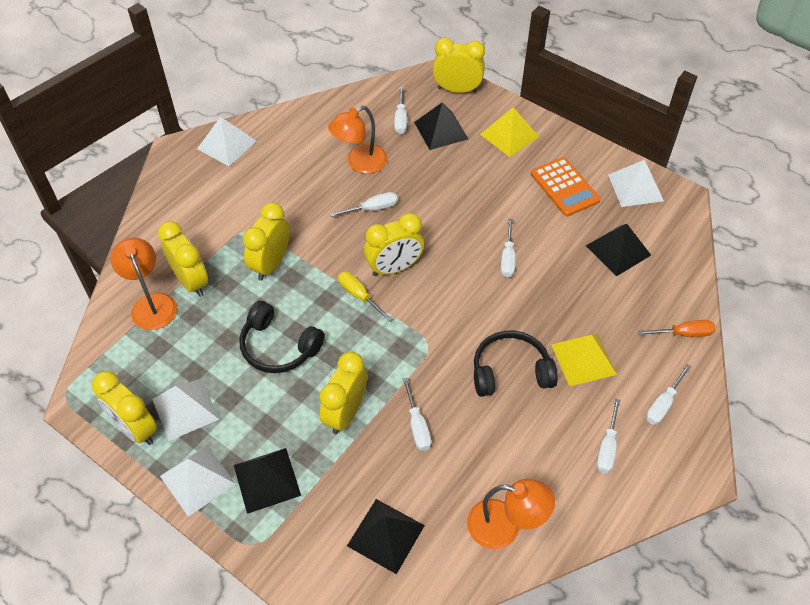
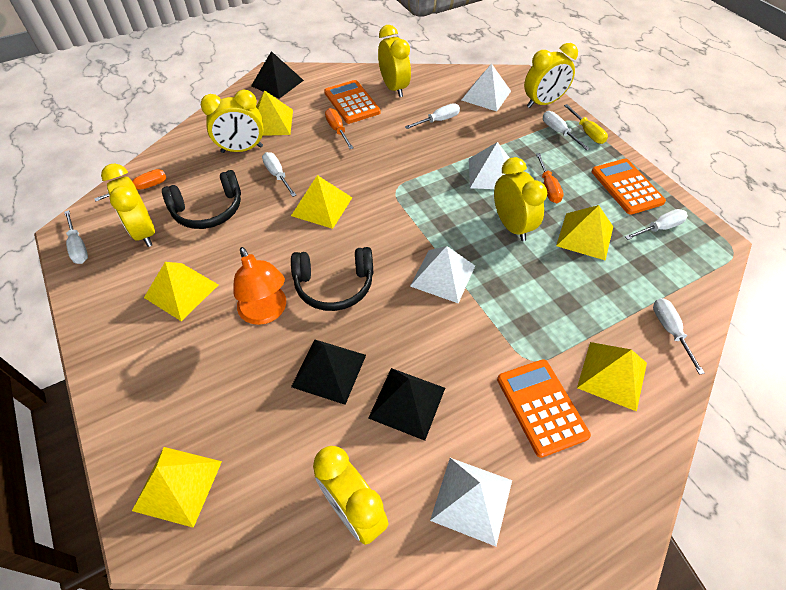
black pyramid: [234,448,301,514] [347,499,425,574] [414,102,468,150] [586,224,651,276] = 4 -> [251,51,304,99] [291,339,366,405] [368,368,445,441] = 3
orange calculator: [531,157,601,216] = 1 -> [324,80,381,124] [497,359,591,458] [592,158,666,215] = 3
orange lamp: [111,237,177,330] [328,106,387,174] [467,479,555,549] = 3 -> [234,247,286,325] = 1
orange screwdriver: [638,320,716,337] = 1 -> [94,169,167,201] [325,108,353,149] [536,153,564,203] = 3
yellow pyramid: [480,107,539,157] [551,333,617,387] = 2 -> [132,447,222,528] [144,262,218,321] [256,90,293,136] [291,175,352,229] [556,205,613,260] [577,342,647,412] = 6

